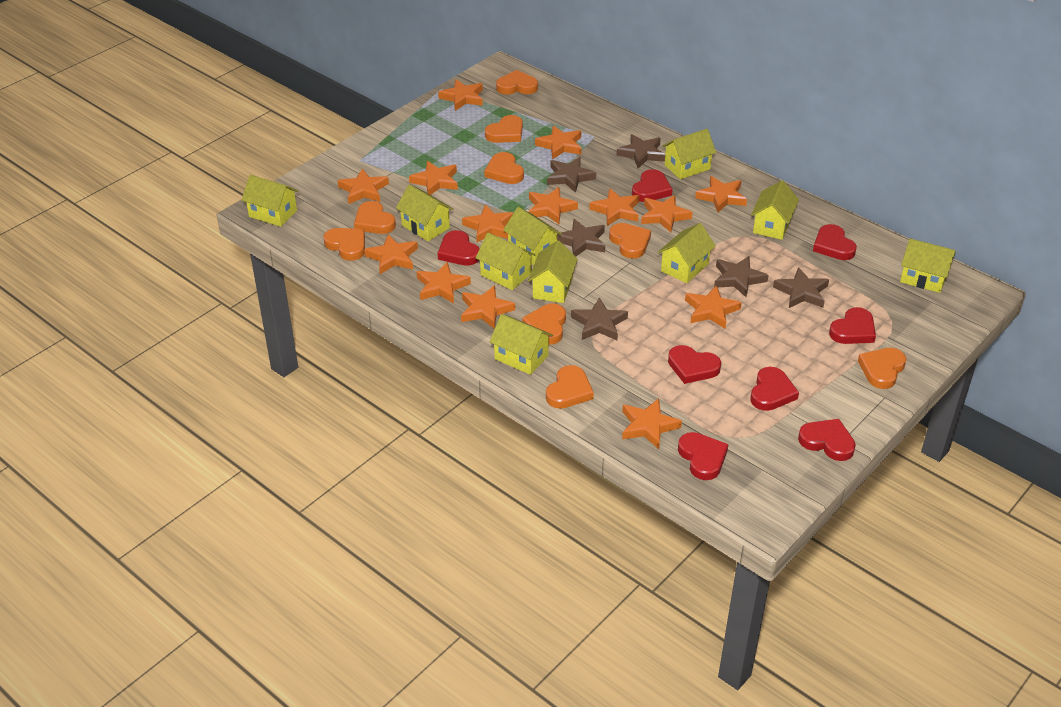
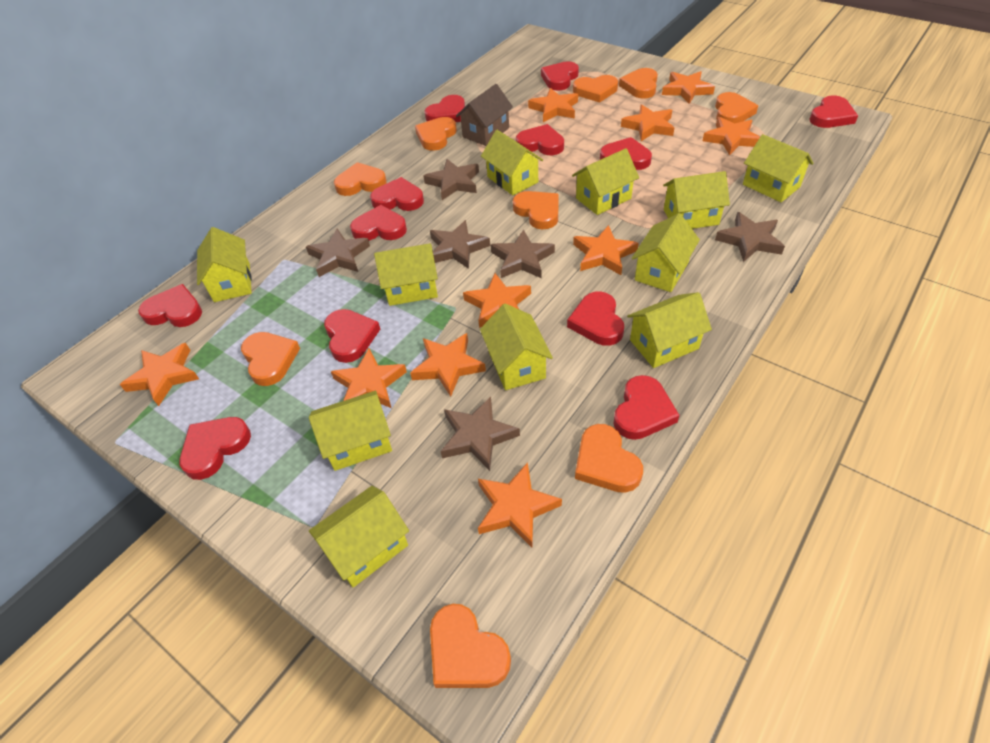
brown house: none = 0 -> [456,84,513,146] = 1
orange star: [338,168,389,204] [364,234,418,274] [409,161,458,195] [416,262,471,303] [438,79,483,111] [461,285,515,329] [462,204,513,242] [529,187,578,224] [535,125,582,160] [589,188,639,226] [622,398,682,449] [641,195,693,232] [685,285,742,329] [695,176,747,213] = 14 -> [120,343,199,406] [331,349,407,408] [410,333,486,397] [463,273,531,328] [478,462,562,548] [528,88,578,122] [573,225,639,275] [621,105,674,141] [662,71,715,104] [703,117,760,155] = 10
red heart: [438,230,479,266] [632,169,673,202] [668,345,721,384] [678,432,728,480] [750,367,799,411] [798,419,856,461] [813,224,857,260] [829,307,876,344] = 8 -> [138,284,202,327] [179,417,251,480] [324,309,380,363] [350,205,407,241] [370,177,424,211] [424,95,465,122] [516,124,564,155] [541,61,579,91] [567,292,624,346] [600,137,652,170] [613,375,680,440] [809,96,858,128] = 12
yellow house: [242,175,298,227] [396,184,453,241] [476,232,535,290] [490,314,553,375] [503,207,562,265] [528,240,578,303] [658,223,716,283] [662,129,716,179] [751,180,799,240] [900,238,955,293] = 10 -> [197,227,252,302] [309,391,392,471] [309,486,409,588] [374,243,438,306] [480,303,553,390] [481,130,543,195] [572,148,639,215] [627,292,712,368] [632,213,700,292] [663,171,730,229] [743,134,814,202] = 11

